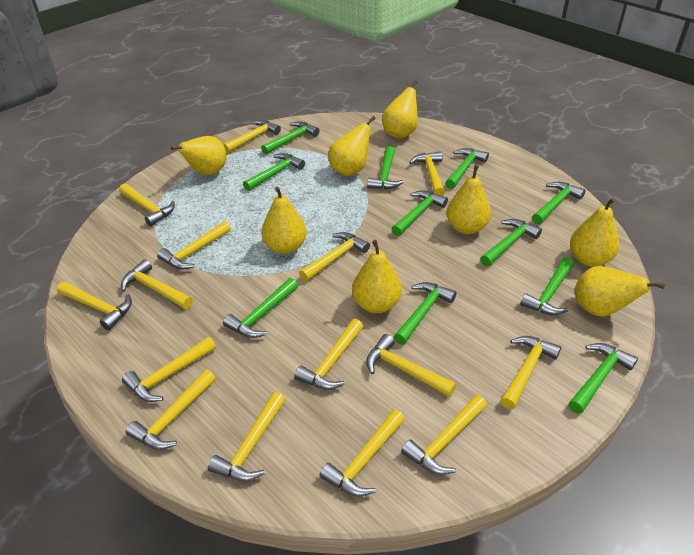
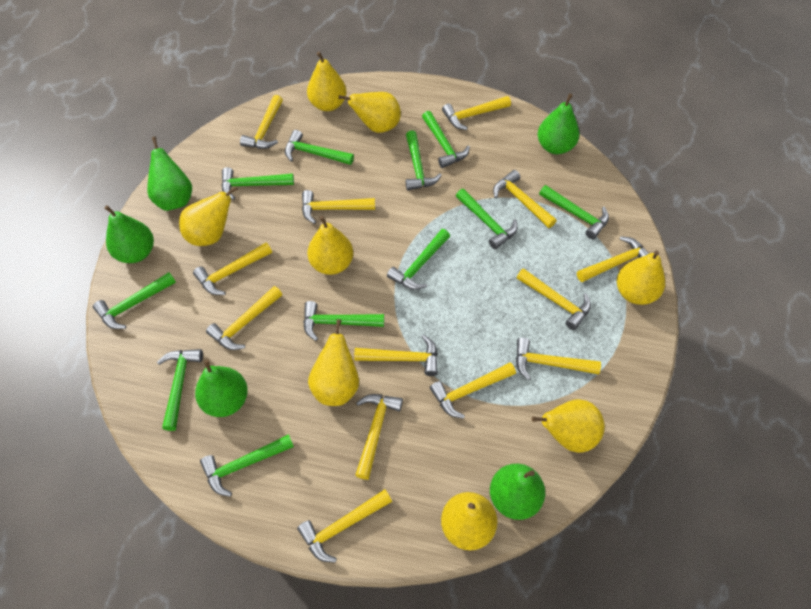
green pear: none = 0 -> [104,205,154,263] [147,137,192,211] [195,359,248,417] [490,464,545,520] [538,94,579,154] = 5
yellow hammer: [57,282,132,330] [119,184,175,226] [121,259,193,309] [122,337,216,402] [126,369,216,450] [157,221,231,270] [208,392,285,481] [223,120,281,153] [294,319,364,390] [299,232,370,281] [319,409,405,497] [366,334,456,397] [401,395,487,475] [409,151,445,196] [500,336,561,409] = 15 -> [193,242,272,295] [206,286,282,350] [240,95,283,149] [297,489,392,563] [302,190,375,224] [354,335,438,376] [355,394,403,480] [430,362,516,419] [442,96,511,130] [493,170,557,228] [516,268,591,330] [516,338,601,380] [577,236,649,282] = 13

